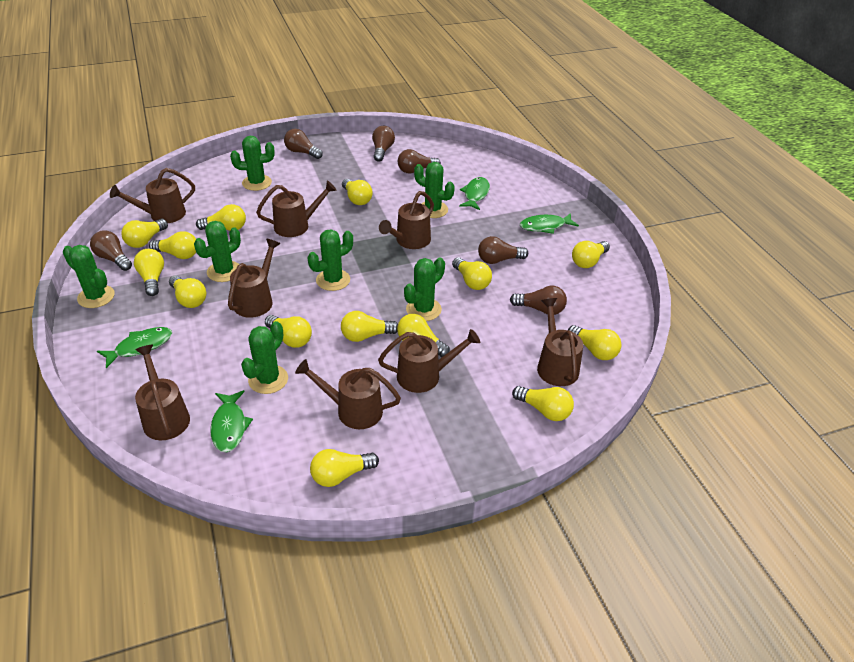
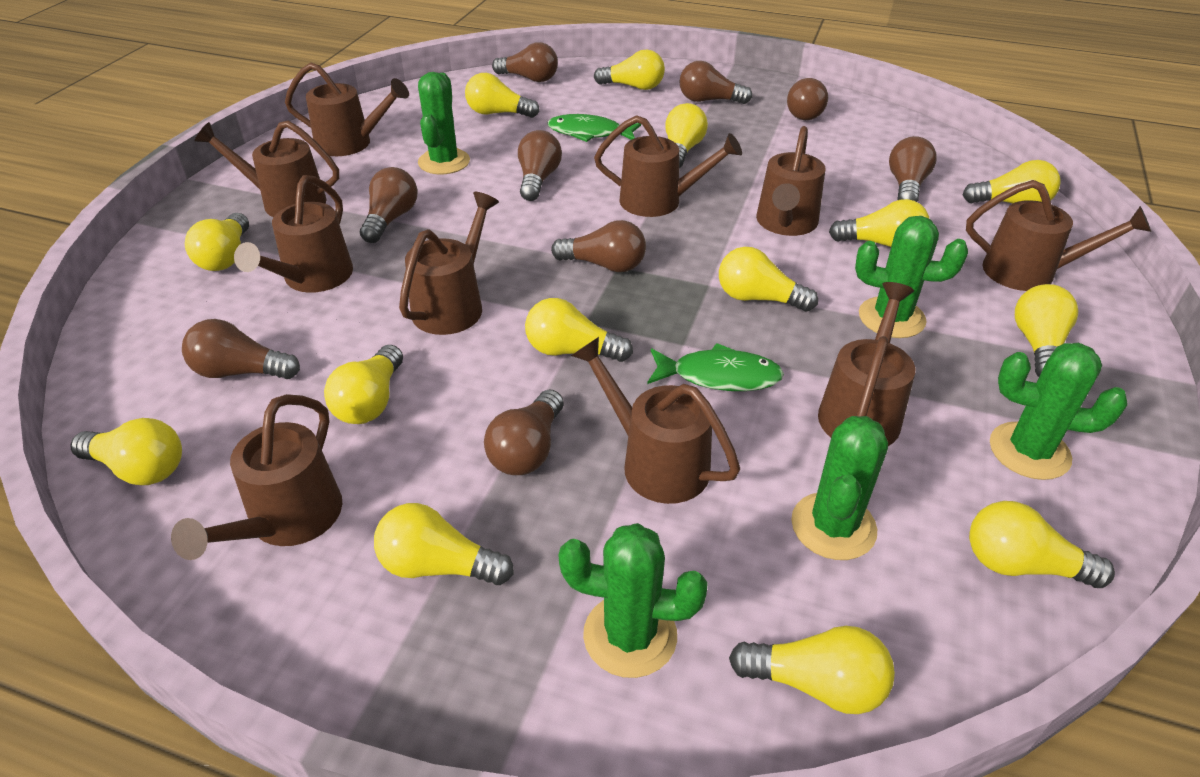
brown light bulb: [90,231,132,271] [284,129,323,159] [372,126,395,162] [398,149,441,174] [478,236,528,264] [510,285,567,315] = 6 -> [182,319,300,379] [360,167,418,243] [484,390,564,475] [492,42,558,82] [518,130,562,201] [551,220,646,272] [679,61,752,104] [787,78,828,120] [889,136,937,202] = 9
brown watering can: [110,168,195,223] [135,345,190,440] [228,239,281,318] [256,181,337,237] [295,359,401,429] [378,329,480,393] [379,191,434,249] [537,298,583,386] = 8 -> [171,394,342,560] [195,121,339,217] [234,175,353,293] [285,62,409,156] [399,192,499,335] [571,337,740,504] [594,115,742,217] [756,126,825,236] [818,282,915,446] [966,180,1151,291] = 10
green cactus: [63,245,115,308] [194,221,241,282] [230,136,275,191] [241,321,288,394] [308,229,353,291] [404,257,445,321] [414,162,455,218] = 7 -> [418,72,470,174] [559,523,708,678] [791,416,888,560] [855,216,968,338] [990,343,1128,480] = 5
green fish: [97,327,172,368] [210,390,253,452] [459,177,490,210] [520,213,579,234] = 4 -> [547,114,641,142] [647,343,784,391] = 2

